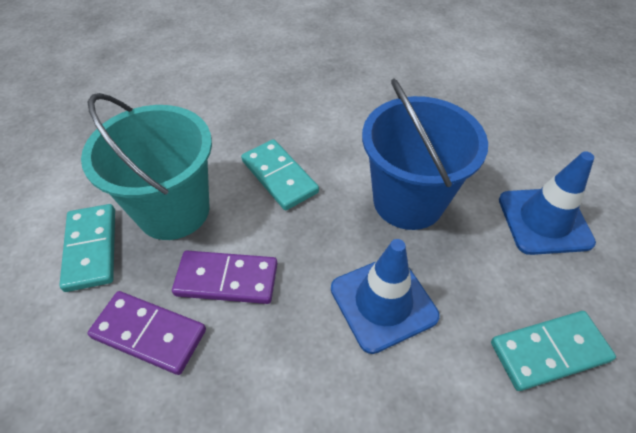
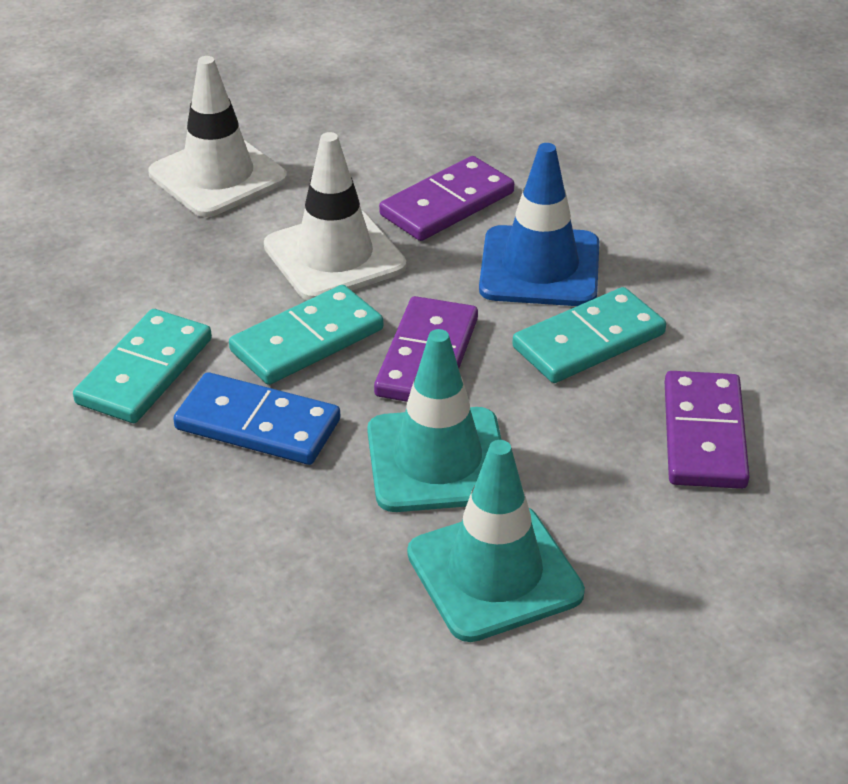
blue bucket: [362,79,488,230] = 1 -> none = 0
blue domino: none = 0 -> [173,372,340,465] = 1
blue traffic cone: [331,239,440,354] [499,151,596,255] = 2 -> [479,143,599,306] = 1
purple domino: [87,291,206,375] [172,251,277,304] = 2 -> [374,296,478,402] [379,156,514,241] [665,371,750,489] = 3
turquoise bucket: [81,93,212,240] = 1 -> none = 0
turquoise traffic cone: none = 0 -> [367,329,502,512] [407,440,585,642] = 2
white traffic cone: none = 0 -> [148,56,287,217] [264,132,406,300] = 2

